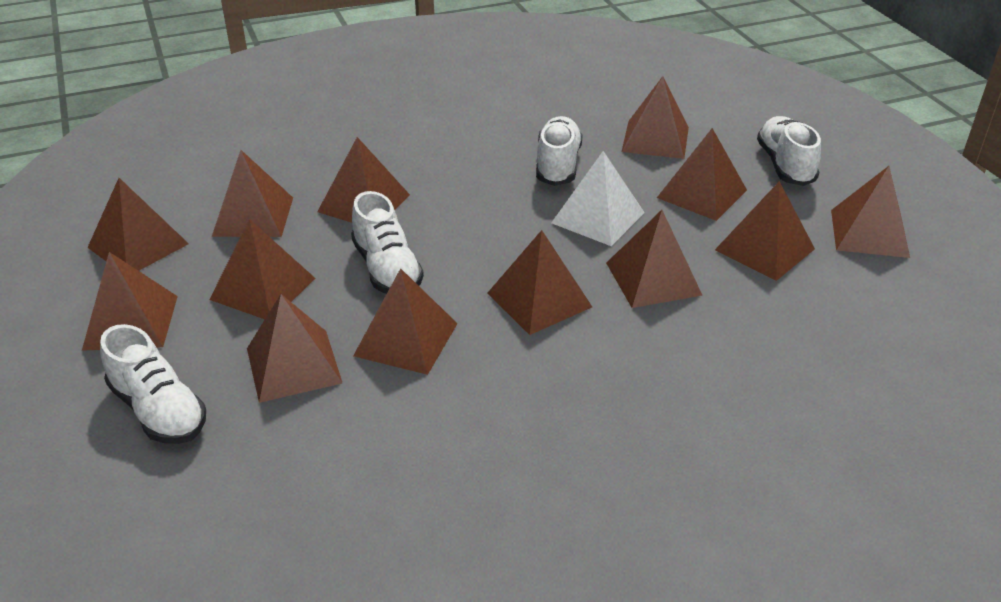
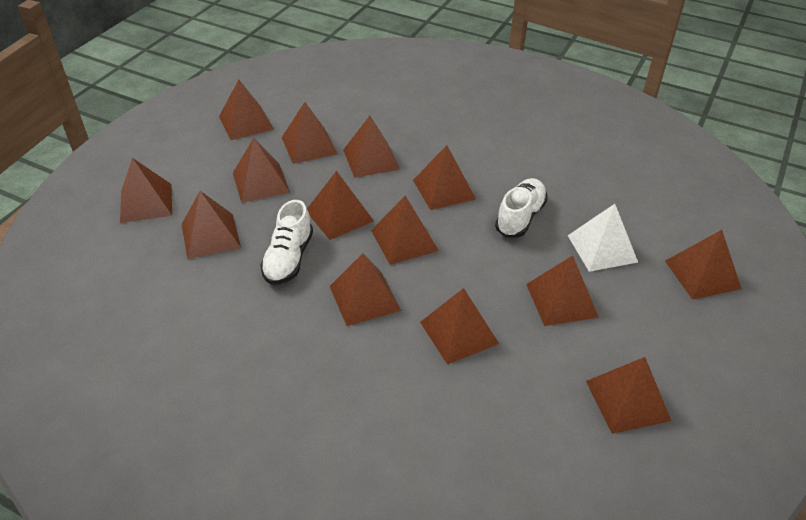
brown pyramid: [82,252,178,351] [87,178,189,271] [209,219,315,319] [212,150,293,237] [247,294,342,403] [317,137,410,223] [353,268,458,375] [488,230,592,335] [606,210,703,308] [622,76,689,159] [657,128,747,221] [715,181,815,281] [831,166,910,258] = 13 -> [120,158,172,223] [182,191,241,259] [219,80,274,140] [233,138,290,203] [282,102,337,164] [307,171,374,240] [330,253,401,326] [343,116,400,178] [371,196,439,265] [413,145,476,210] [420,288,499,364] [526,255,599,326] [586,357,671,434] [665,230,742,300] = 14
white shoe: [100,324,206,444] [351,191,424,294] [536,116,583,186] [757,116,821,186] = 4 -> [260,200,313,285] [495,178,548,237] = 2

